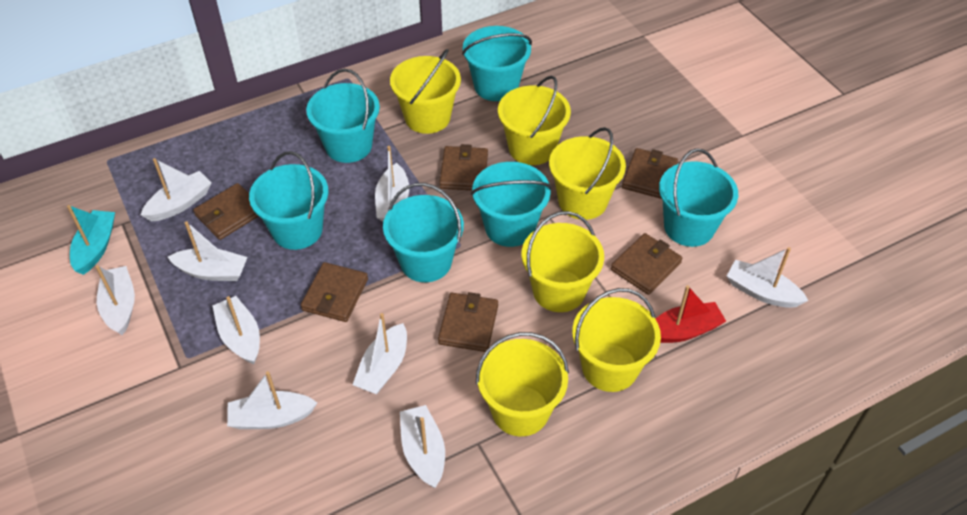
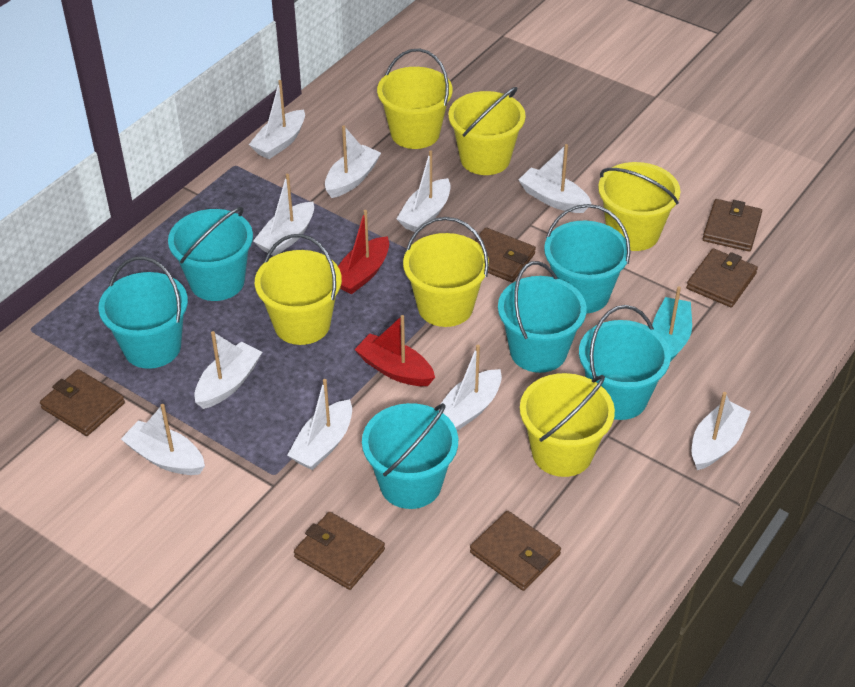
red boat: [656,285,726,343] = 1 -> [338,210,389,294] [354,315,435,386] = 2
white boat: [96,265,135,335] [141,158,212,221] [168,221,247,281] [212,296,260,364] [227,371,317,429] [352,313,407,395] [375,146,409,222] [400,405,445,488] [727,247,808,308] = 9 -> [121,404,205,475] [194,331,262,409] [249,80,305,159] [253,174,314,256] [287,379,352,470] [325,126,381,198] [397,151,451,232] [439,345,502,431] [519,144,592,213] [692,392,751,470] = 10

